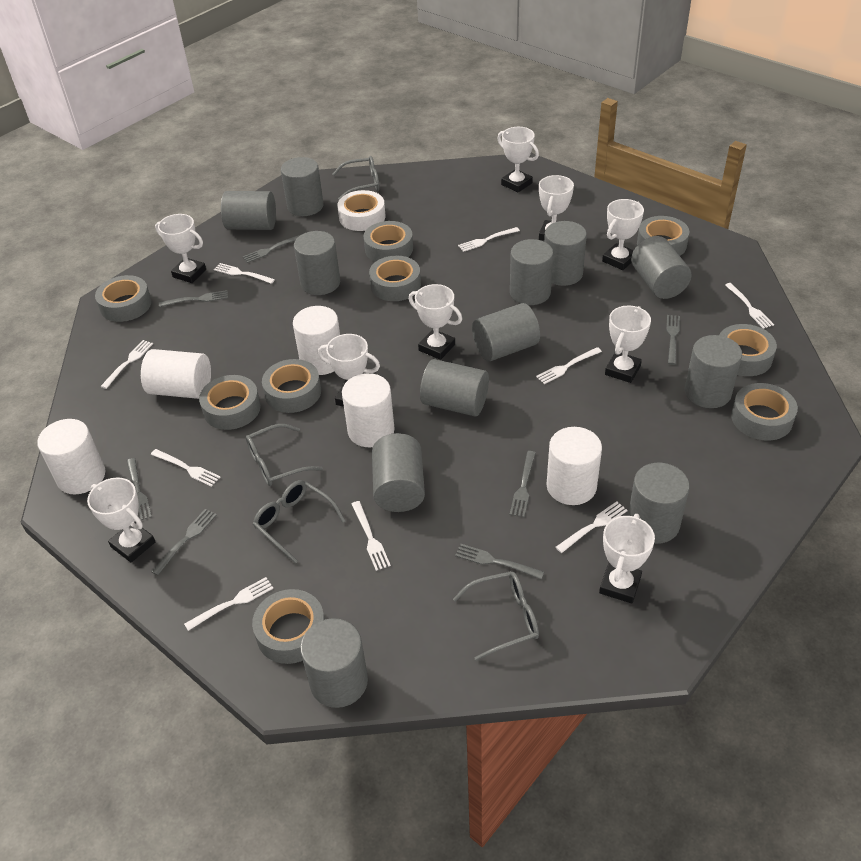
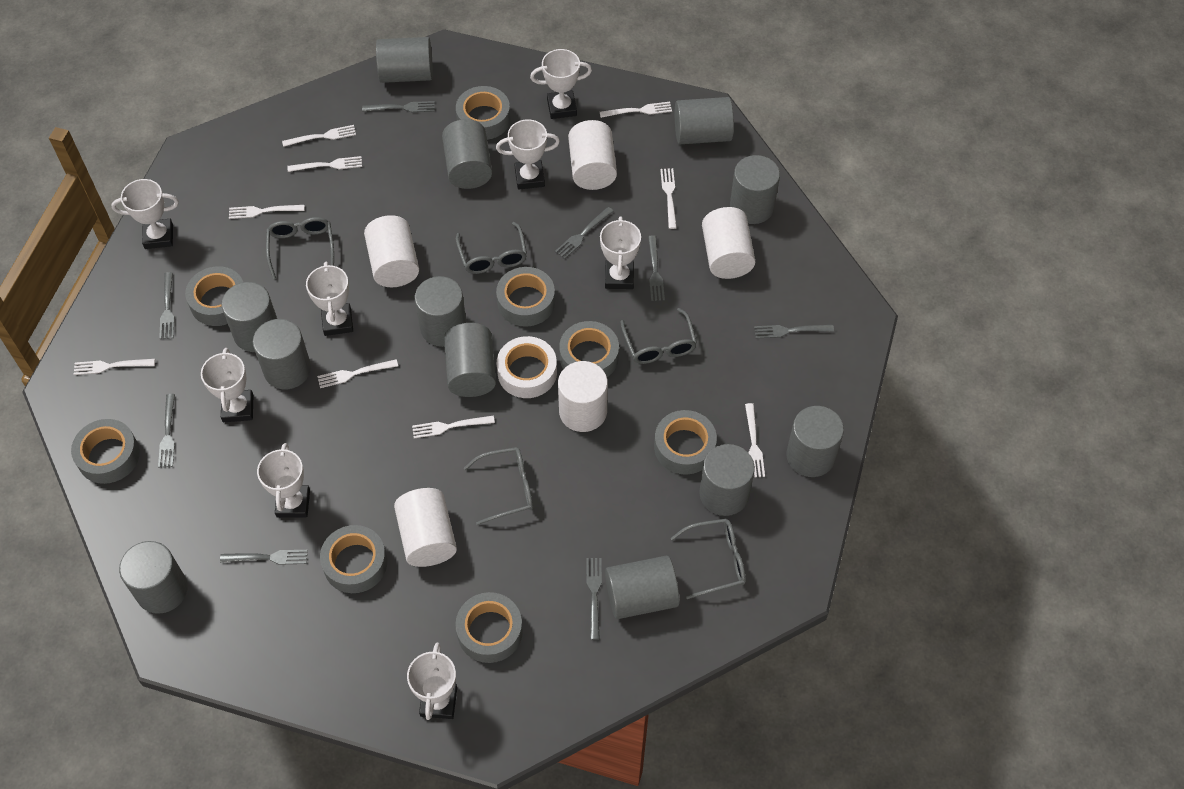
grey fork: [127,458,152,520] [151,509,217,575] [159,290,228,307] [243,234,302,263] [455,544,544,579] [510,451,536,517] [666,315,680,365] = 7 -> [158,394,175,468] [159,272,174,339] [220,550,308,565] [362,101,435,112] [555,207,613,259] [586,558,602,640] [648,235,665,301] [754,325,834,338] = 8
grey glasses: [246,424,323,486] [253,480,345,564] [333,156,380,200] [453,571,539,661] = 4 -> [266,217,334,279] [456,222,527,274] [464,447,533,525] [621,308,697,364] [670,519,746,599] = 5
grey tape: [95,275,152,322] [199,375,261,430] [252,589,325,664] [262,359,321,413] [364,221,413,262] [369,256,421,301] [637,216,689,256] [720,324,777,376] [731,383,798,440] = 9 -> [71,419,140,484] [185,266,243,326] [320,525,387,593] [455,592,523,663] [456,86,511,140] [496,267,555,327] [559,321,619,377] [654,410,717,475] = 8
white trophy: [87,478,156,562] [155,214,206,283] [318,334,380,407] [409,284,462,360] [497,127,539,193] [539,175,574,241] [599,514,655,603] [602,199,644,270] [605,305,651,383] = 9 -> [111,179,179,249] [201,348,253,422] [257,443,310,518] [306,262,353,336] [407,643,457,720] [496,119,560,190] [530,49,592,119] [600,217,641,289] = 8

